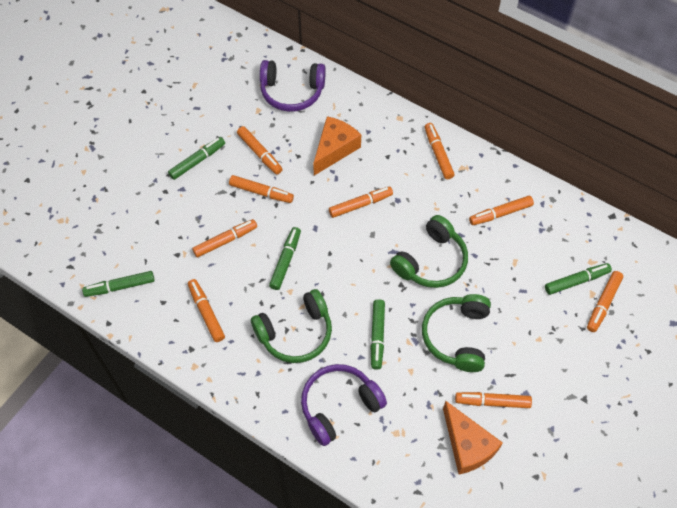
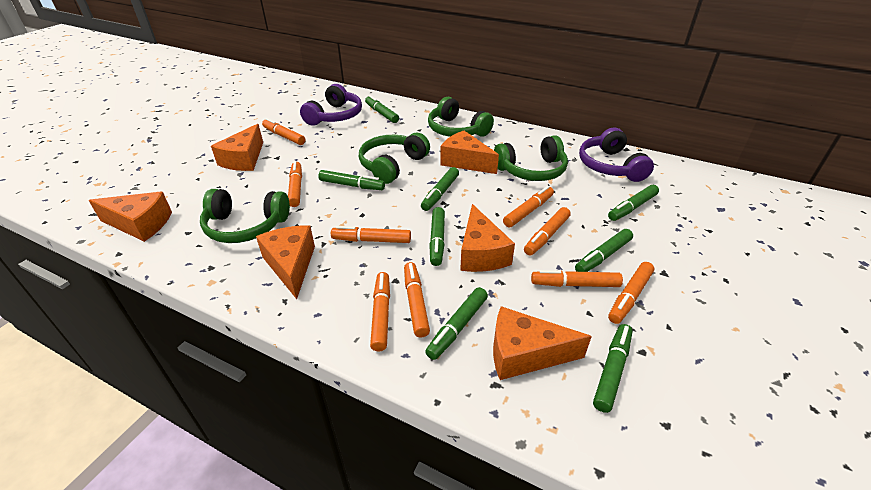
green headphones: [251,289,332,363] [390,215,468,288] [422,294,491,372] = 3 -> [200,189,290,243] [359,133,430,184] [428,97,494,137] [494,135,568,181] = 4
green marker: [82,271,155,297] [168,137,225,180] [269,227,301,290] [370,299,385,370] [545,263,612,295] = 5 -> [318,170,385,190] [365,95,399,123] [421,167,459,211] [425,287,488,360] [429,207,445,266] [575,229,633,272] [593,324,633,413] [608,185,659,221] = 8
orange cheese: [313,116,361,175] [443,401,503,475] = 2 -> [88,192,172,242] [211,124,263,171] [256,225,315,299] [440,131,499,174] [460,204,515,272] [493,306,592,380] = 6

